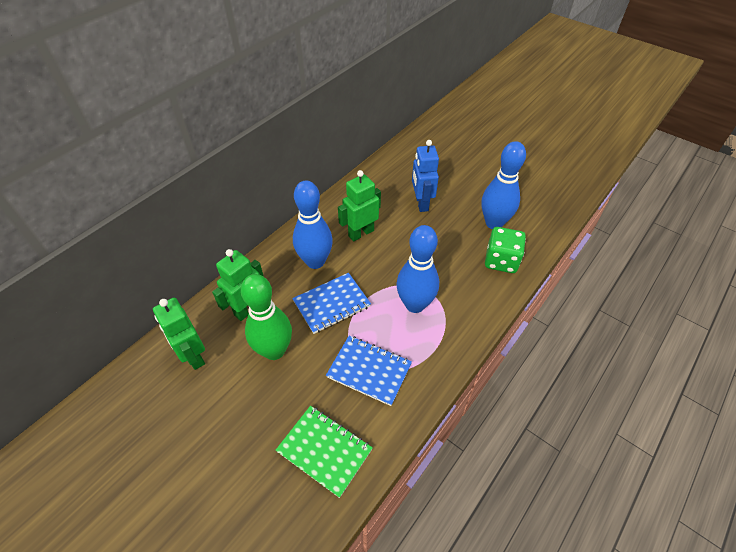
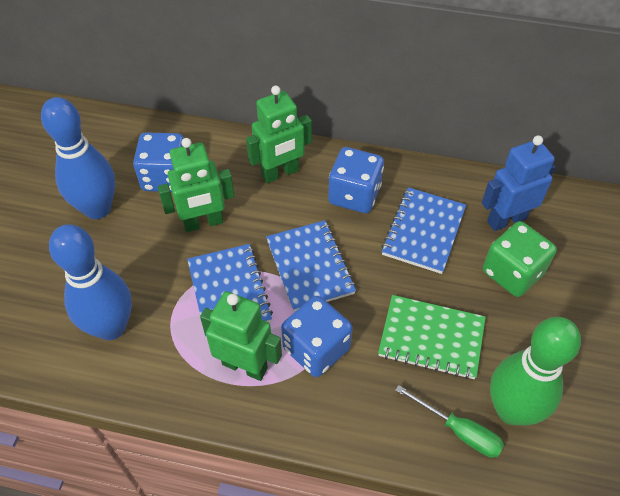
blue bowling pin: [293,181,333,269] [396,225,439,313] [482,141,526,229] = 3 -> [41,97,115,219] [49,224,132,340] = 2
blue dice: none = 0 -> [133,132,184,192] [281,296,352,377] [328,147,384,213] = 3
blue notebook: [292,273,371,334] [326,335,412,406] = 2 -> [187,244,273,338] [266,220,356,312] [381,187,466,274] = 3
green screwdriver: none = 0 -> [395,385,504,458] = 1

